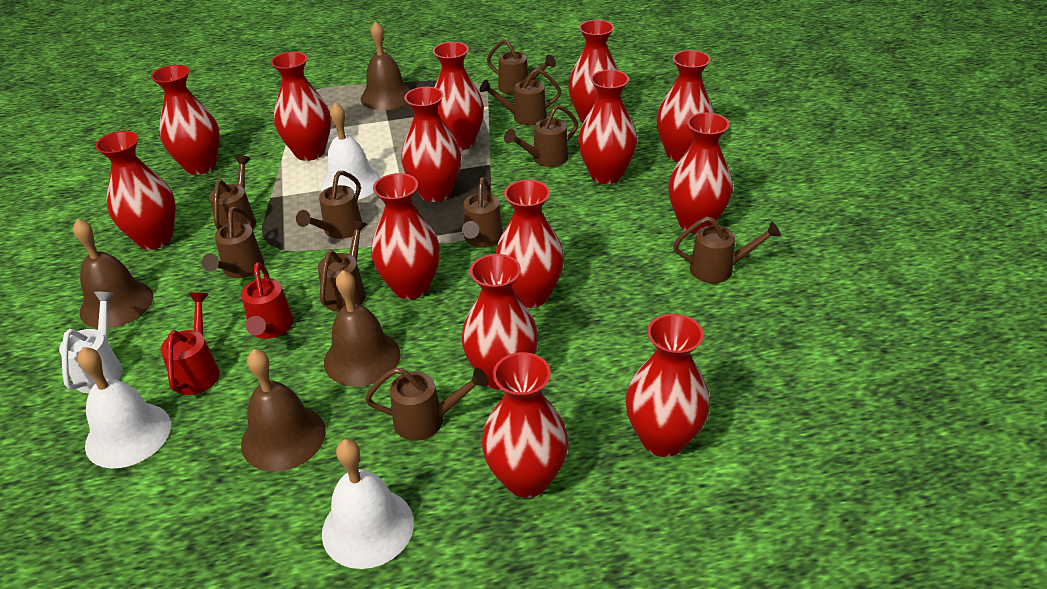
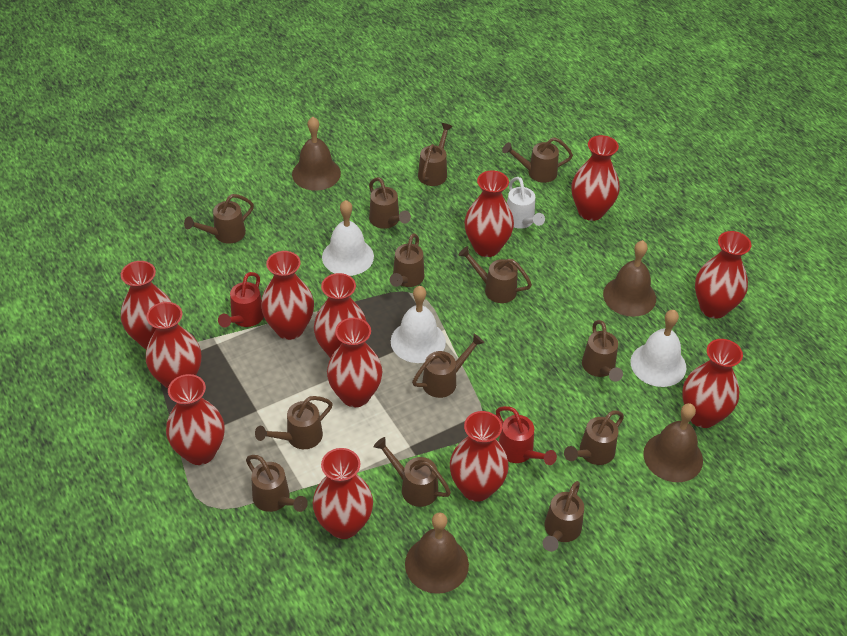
brown watering can: [201,207,264,278] [209,155,256,230] [296,171,362,239] [318,220,367,312] [365,368,489,441] [462,177,503,247] [479,68,561,125] [487,39,556,95] [504,105,578,167] [673,217,781,283] = 10 -> [184,194,254,244] [246,455,308,512] [255,396,333,449] [369,177,411,229] [373,437,451,507] [390,233,425,287] [412,334,484,398] [418,123,453,186] [458,246,532,303] [502,137,573,183] [543,481,584,552] [564,410,624,465] [582,320,623,382] = 13
red vase: [95,131,176,250] [151,65,220,175] [271,52,331,161] [371,173,440,300] [401,87,461,202] [433,42,484,151] [462,254,539,390] [482,352,569,498] [495,180,564,308] [568,20,619,124] [578,70,637,184] [626,314,710,457] [657,50,714,162] [668,112,733,234] = 14 -> [121,261,171,349] [146,302,201,389] [166,374,225,465] [261,251,314,340] [313,448,373,539] [314,273,367,358] [327,318,382,407] [450,411,509,502] [464,170,514,257] [572,135,620,221] [682,339,743,428] [695,231,751,319] = 12

